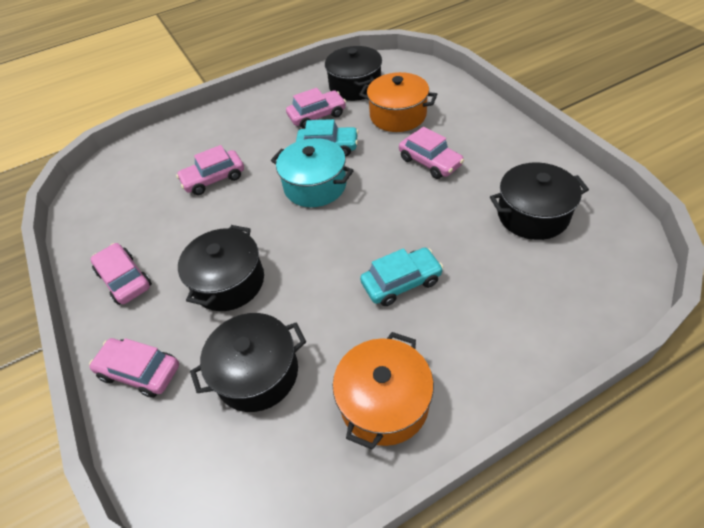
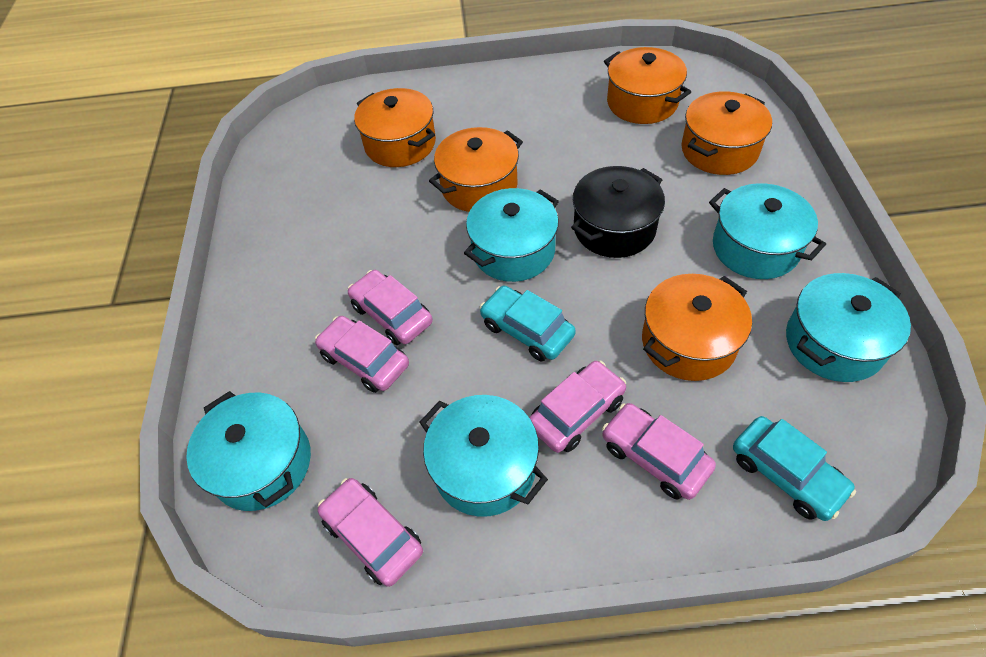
black pot: [178,225,264,311] [190,313,306,412] [325,46,382,101] [490,162,589,240] = 4 -> [571,166,665,258] = 1
orange pot: [333,332,434,450] [359,72,437,132] = 2 -> [354,88,436,167] [429,127,523,212] [604,47,691,124] [642,274,752,381] [681,91,772,175] = 5
turquoise pot: [271,138,354,207] = 1 -> [186,391,311,511] [419,395,548,517] [464,188,559,282] [709,183,826,279] [786,273,911,382] = 5

